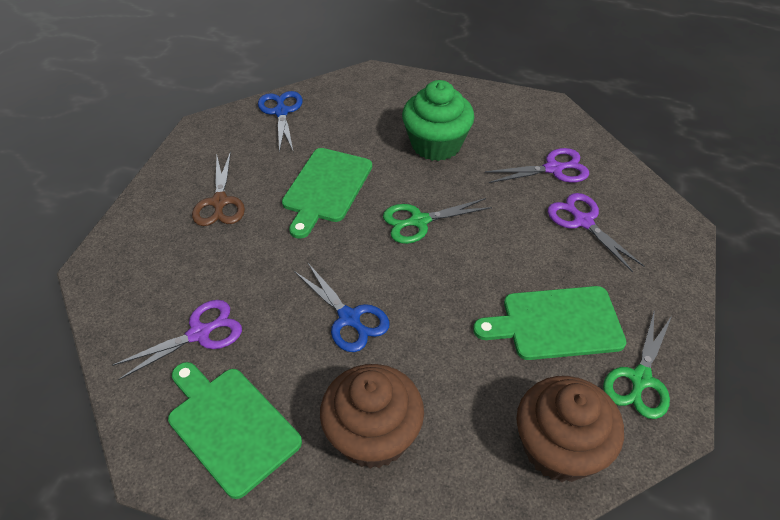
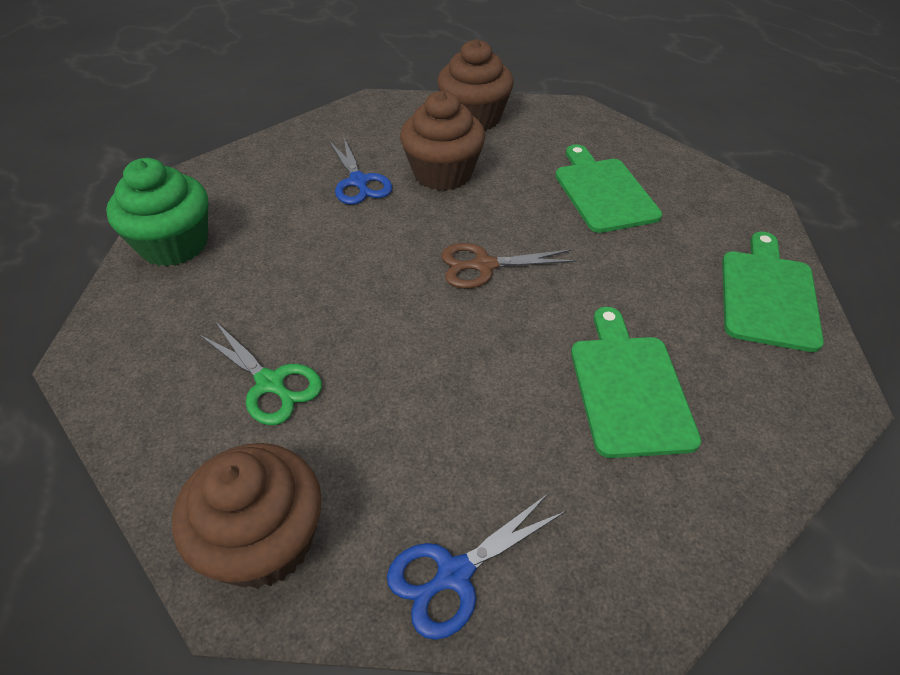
brown cupcake: [320,364,424,469] [516,376,624,482] = 2 -> [172,443,322,589] [400,91,485,191] [437,39,514,131] = 3
green scissors: [383,198,492,244] [603,309,672,419] = 2 -> [198,321,322,425] = 1
purple scissors: [112,300,242,380] [485,148,589,183] [548,193,644,272] = 3 -> none = 0

